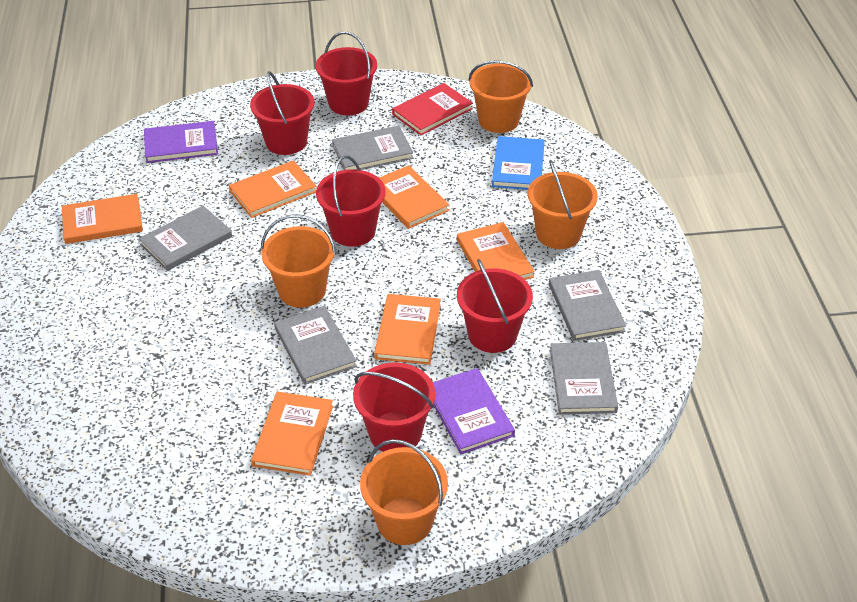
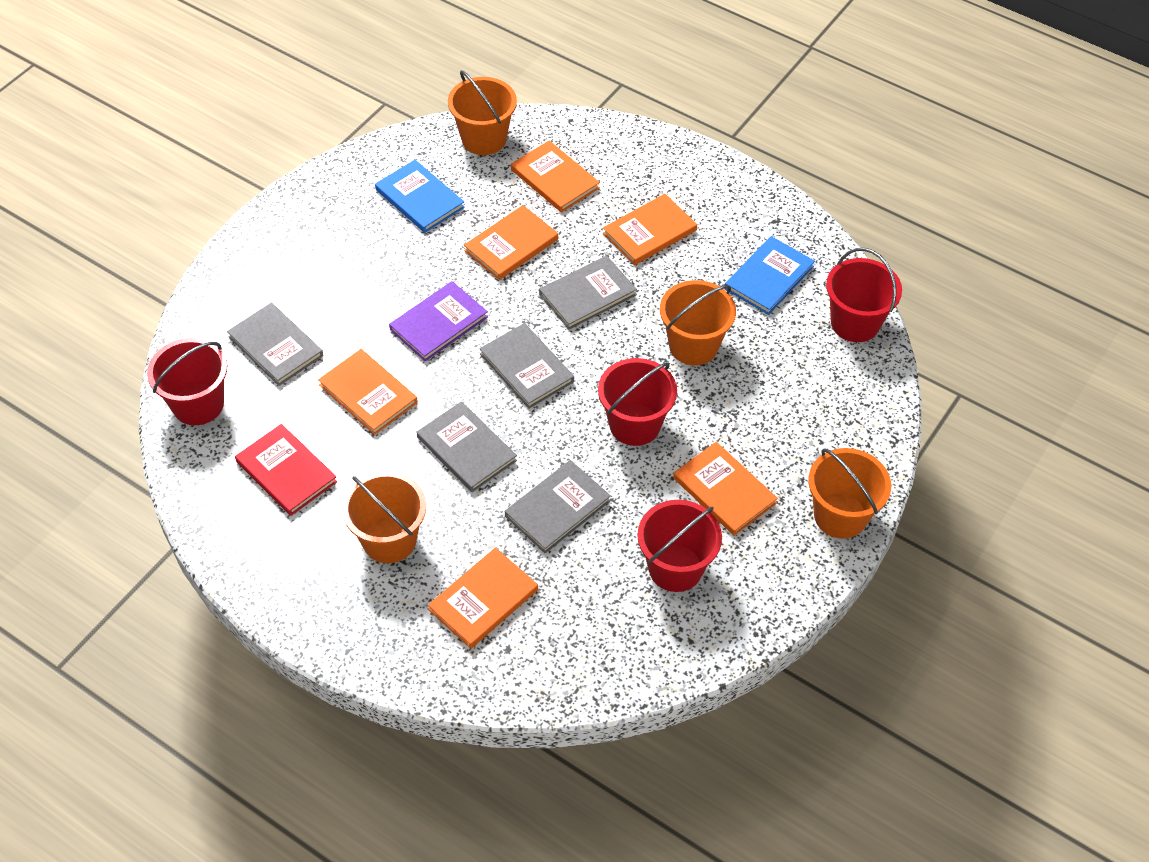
blue book: [492,136,545,190] = 1 -> [375,160,465,233] [725,236,815,315] = 2
purple book: [144,121,218,163] [433,368,515,454] = 2 -> [389,281,488,362] = 1
red bucket: [250,71,314,155] [316,32,377,116] [316,155,386,247] [353,363,435,452] [457,259,533,353] = 5 -> [147,338,227,425] [598,358,677,446] [637,500,722,592] [826,248,902,342] = 4

